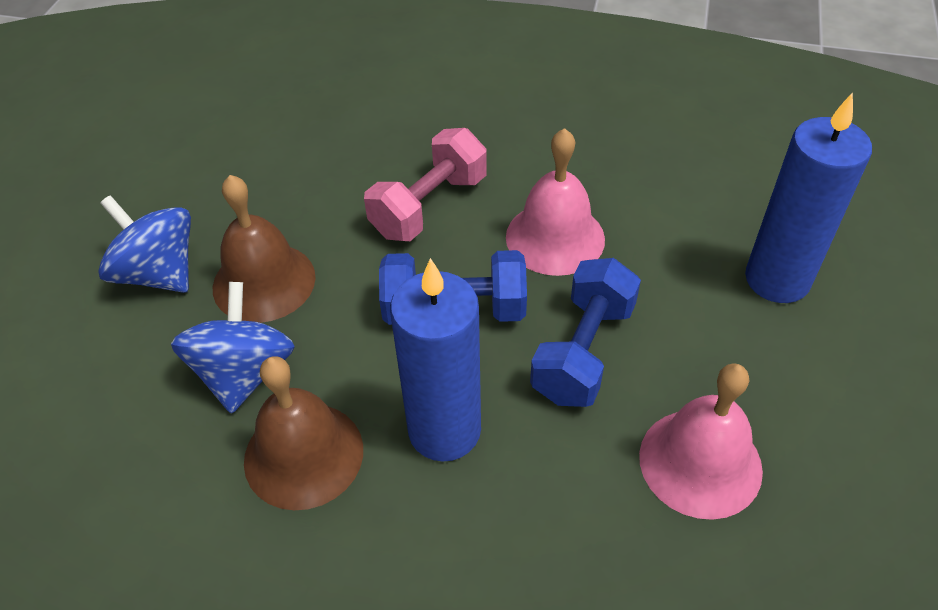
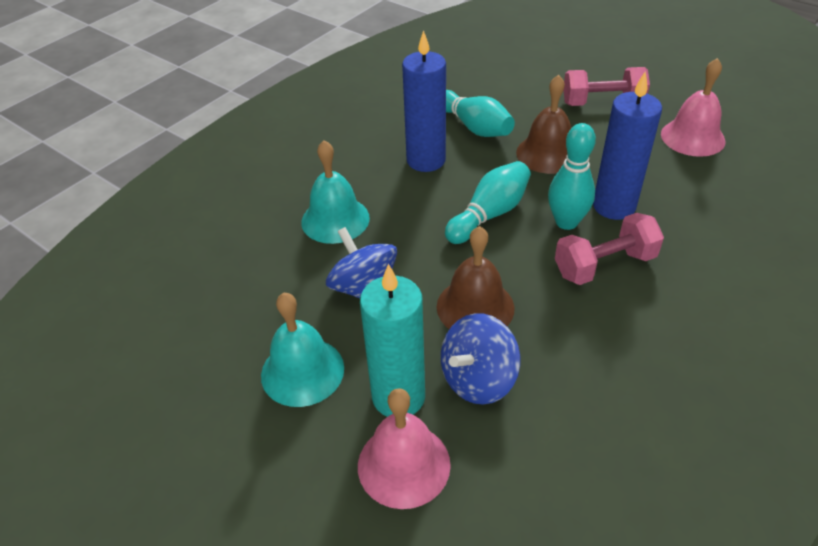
blue dumbbell: [379,250,527,325] [530,258,641,407] = 2 -> none = 0
pink dumbbell: [364,128,487,241] = 1 -> [555,213,664,285] [563,67,650,106] = 2
turquoise bell: none = 0 -> [261,293,344,407] [301,140,370,244] = 2
turquoise bowling pin: none = 0 -> [445,161,531,244] [446,90,515,137] [548,123,596,230] = 3
turquoise candle: none = 0 -> [360,264,425,417] = 1

